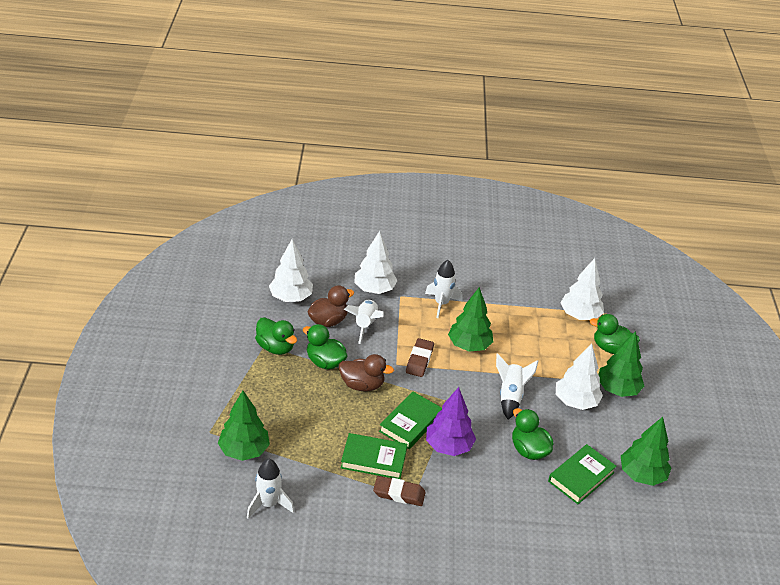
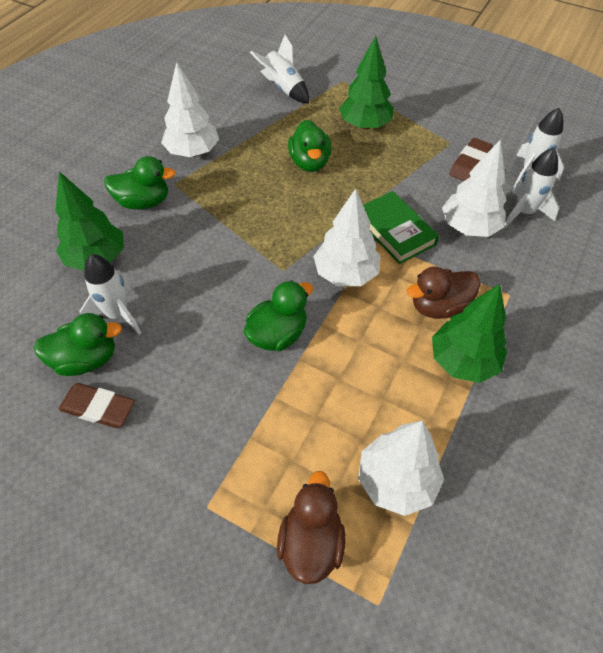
green book: [341,433,407,479] [379,392,442,449] [548,444,617,504] = 3 -> [363,191,439,264] = 1
green tree: [218,390,270,461] [448,287,494,352] [598,331,644,397] [621,417,671,486] = 4 -> [55,172,124,271] [339,36,394,130] [432,284,507,383] = 3
purple tree: [426,387,476,456] = 1 -> none = 0

